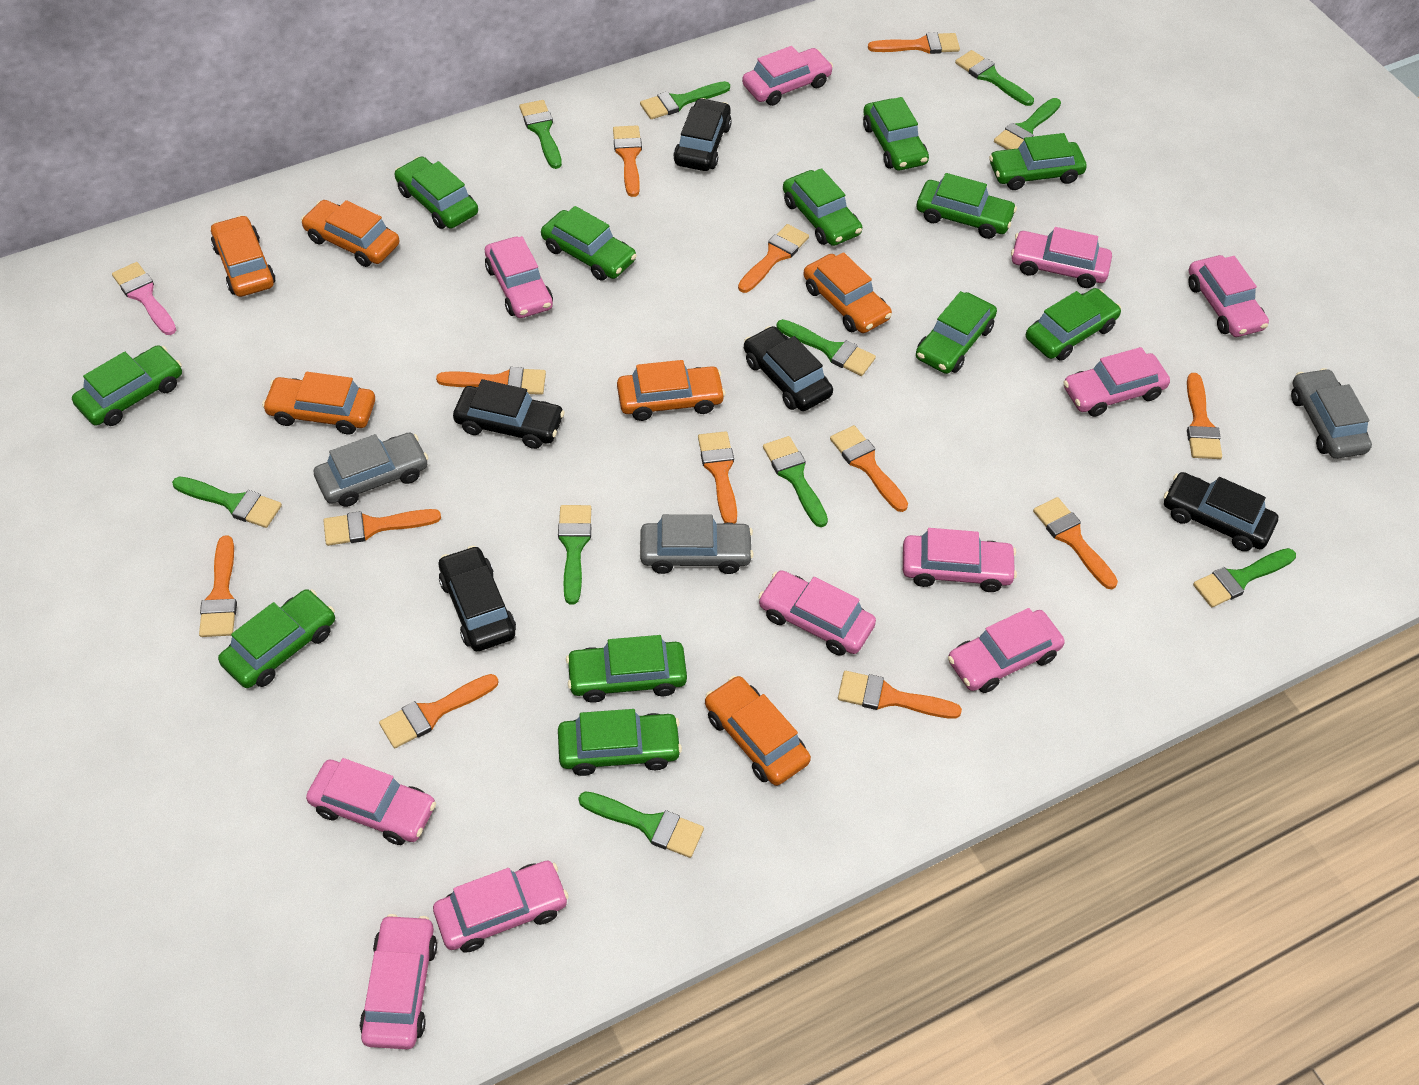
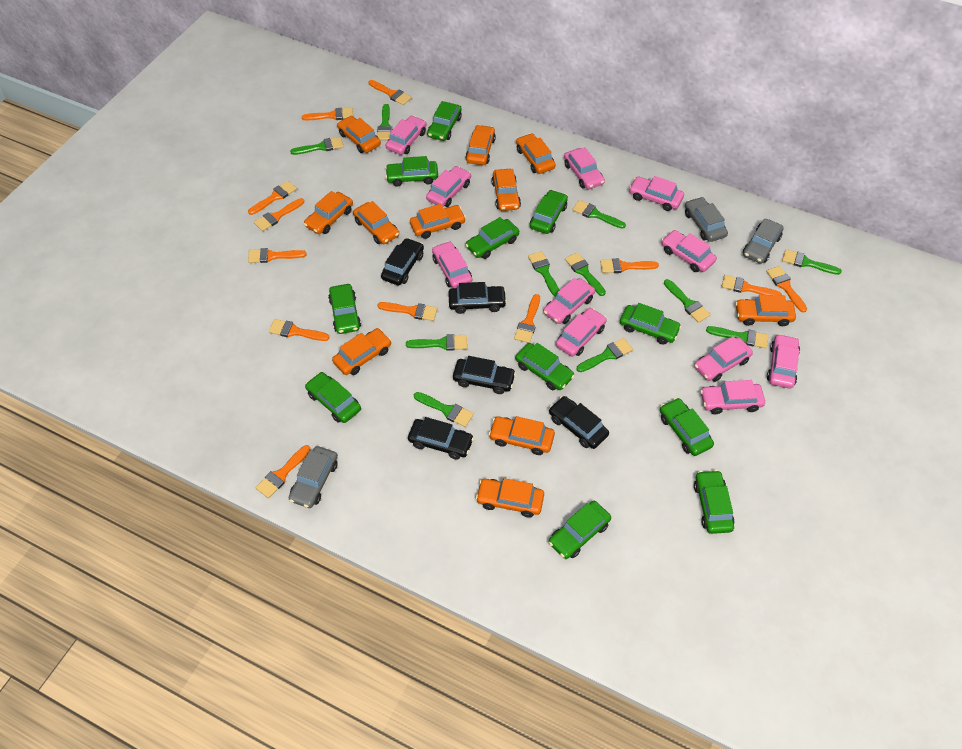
green brush: [172,477,282,528] [519,100,562,169] [558,505,591,604] [578,791,704,858] [640,81,730,119] [763,436,828,527] [777,319,876,376] [955,50,1034,106] [994,98,1061,150] [1193,548,1296,607] = 10 -> [290,137,344,155] [377,104,392,140] [406,334,467,351] [414,392,474,427] [528,251,559,297] [565,252,606,296] [572,200,626,229] [576,338,633,372] [664,279,711,323] [706,326,769,349] [782,249,842,275] = 11
green car: [72,345,182,426] [218,589,335,688] [395,156,478,229] [541,206,637,281] [558,709,682,776] [566,635,687,703] [783,168,862,246] [863,97,929,171] [916,291,997,374] [917,173,1017,239] [989,133,1087,190] [1026,288,1121,361] = 12 -> [305,372,361,423] [328,284,361,334] [385,156,438,187] [427,101,462,141] [465,217,519,259] [515,343,575,390] [530,190,568,234] [549,501,611,559] [620,303,681,344] [660,398,714,456] [694,470,734,534] = 11
orange car: [211,215,275,297] [262,372,375,434] [301,200,399,267] [617,360,726,421] [705,676,811,786] [803,252,892,333] = 6 -> [304,191,353,234] [332,328,391,375] [337,116,381,153] [353,201,399,244] [410,204,466,239] [465,125,496,165] [476,478,544,518] [489,416,555,455] [491,169,521,211] [516,133,556,174] [735,295,796,326] = 11
pink brush: [112,262,176,335] = 1 -> none = 0

